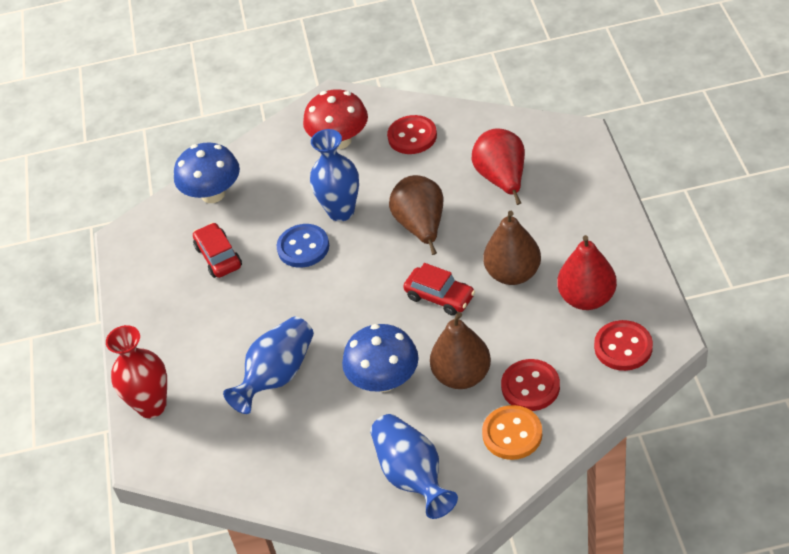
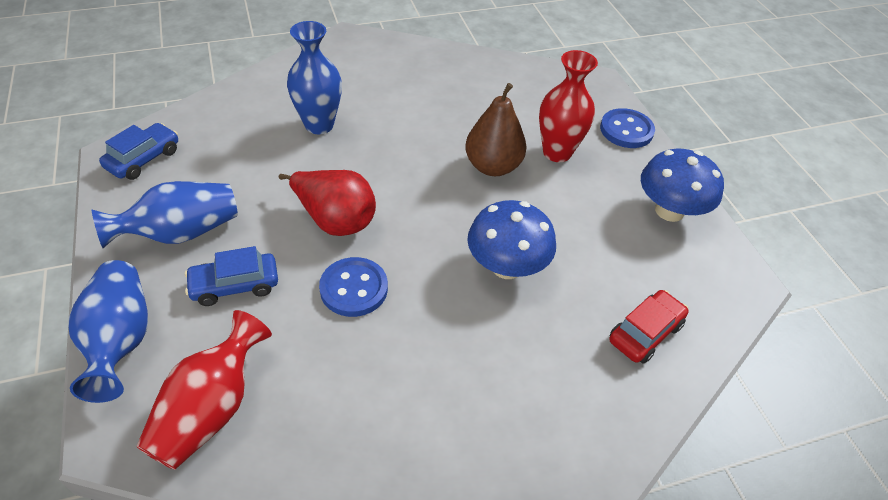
blue button: [276,224,329,268] = 1 -> [319,257,388,317] [600,108,655,148] = 2
blue car: none = 0 -> [99,123,178,180] [185,246,278,306] = 2
brown pear: [389,175,444,255] [430,312,491,389] [483,211,541,285] = 3 -> [465,83,527,176] = 1
orange button: [482,405,542,460] = 1 -> none = 0
red button: [387,115,437,154] [501,359,560,411] [594,320,653,371] = 3 -> none = 0
red car: [193,223,242,278] [403,263,475,316] = 2 -> [609,290,689,364] = 1
red mushroom: [303,89,368,149] = 1 -> none = 0
red pear: [472,128,525,205] [557,235,617,310] = 2 -> [279,170,376,236] = 1
red vase: [106,325,167,418] = 1 -> [136,310,272,470] [539,50,598,162] = 2

